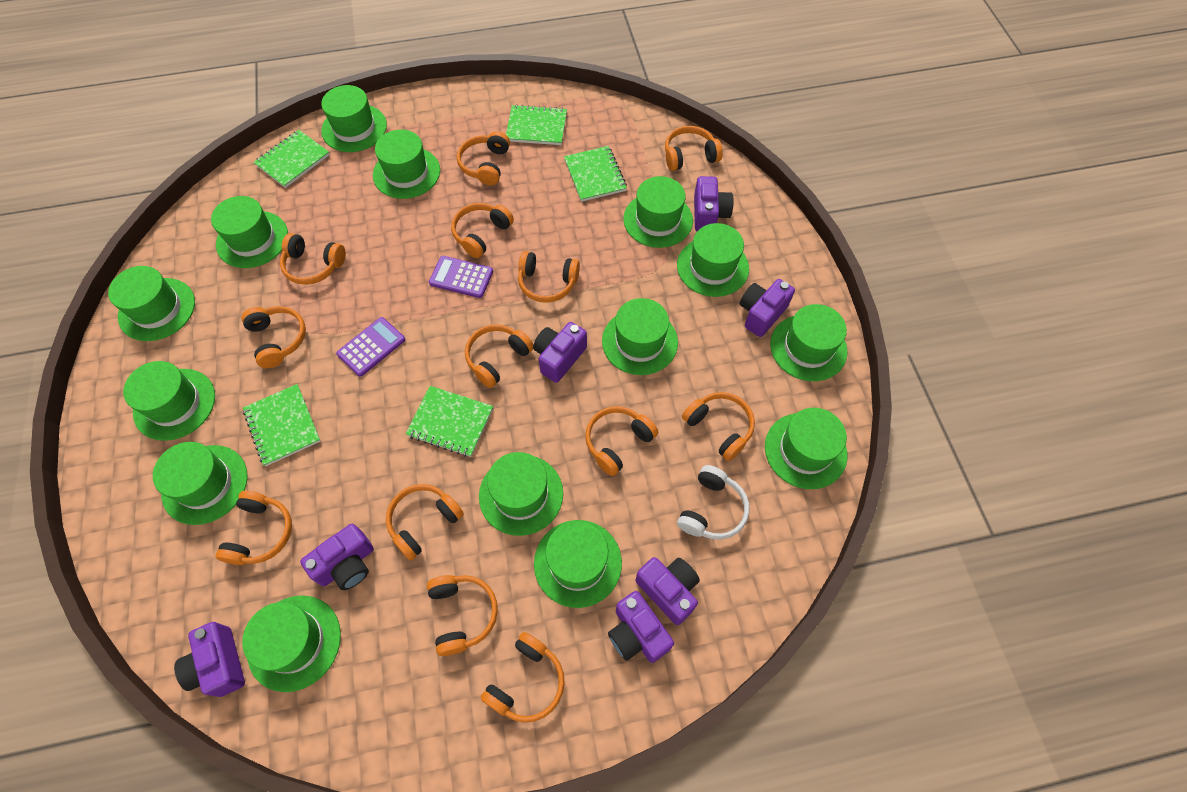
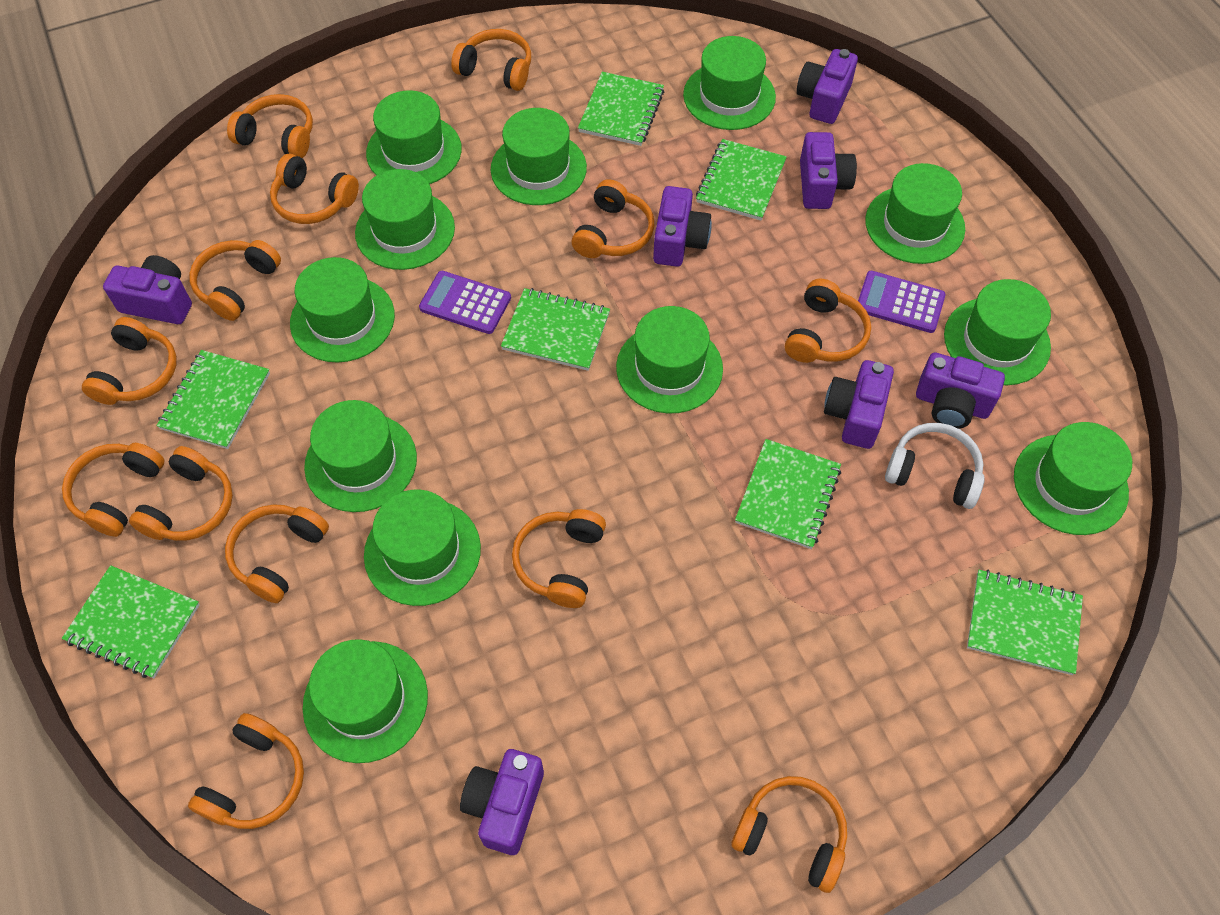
green hat: [108,266,195,341] [123,361,215,441] [153,442,248,525] [211,196,288,268] [242,595,341,692] [321,85,387,152] [373,130,440,199] [479,452,563,536] [534,520,622,608] [602,298,678,375] [623,176,693,248] [677,223,749,297] [765,408,847,489] [770,304,847,381] = 14 -> [290,257,395,363] [303,639,428,763] [304,400,417,512] [355,169,455,270] [364,490,481,606] [366,90,462,184] [491,108,587,205] [616,306,723,414] [683,36,776,130] [865,163,965,264] [944,279,1051,385] [1014,422,1132,535] = 12
green notebook: [243,384,320,466] [254,130,330,188] [406,386,493,457] [506,104,567,145] [564,146,627,202] = 5 -> [62,565,200,678] [156,350,270,449] [501,288,610,371] [578,72,664,146] [696,139,787,221] [735,439,841,549] [967,570,1083,675] = 7

